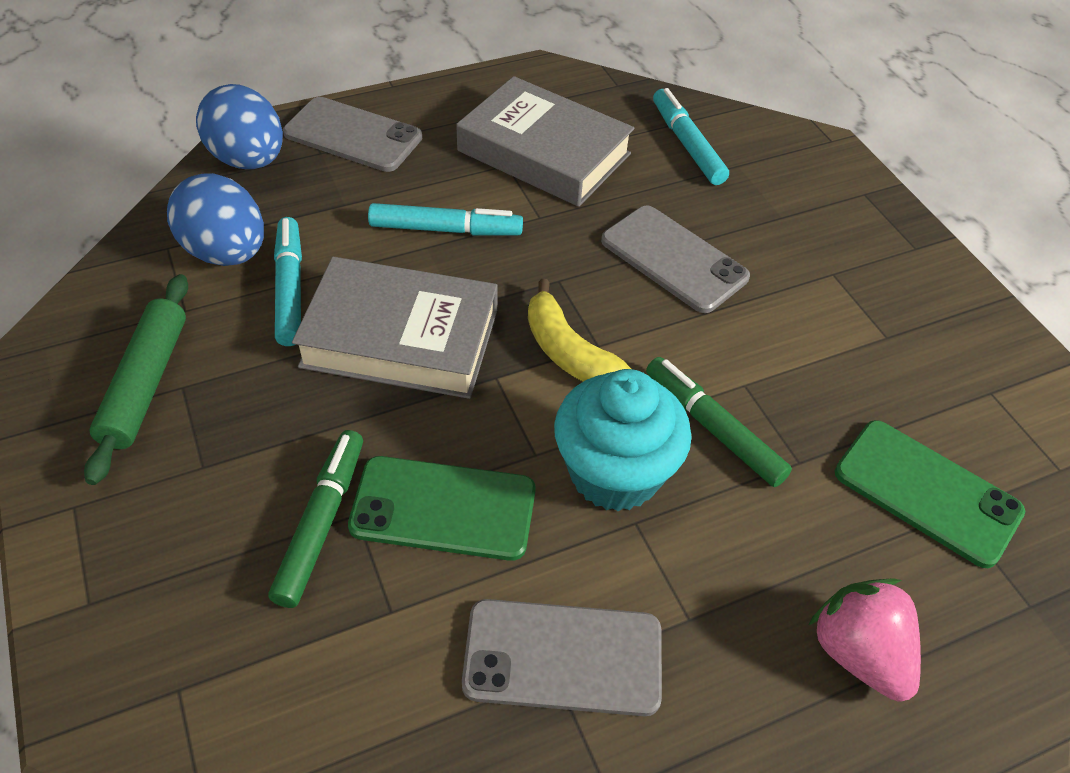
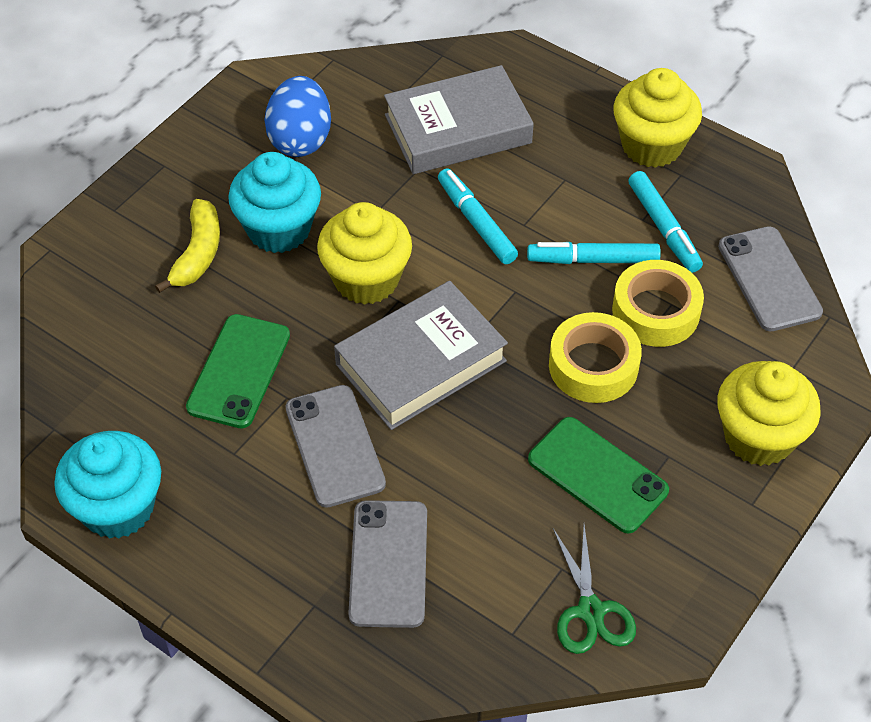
blue egg: [167,173,264,266] [196,84,283,169] = 2 -> [265,76,331,157] = 1
green marker: [269,430,363,608] [646,357,792,487] = 2 -> none = 0
green rolling pin: [84,274,188,485] = 1 -> none = 0
green scissors: none = 0 -> [553,525,636,654] = 1
pink strawberry: [809,578,921,701] = 1 -> none = 0
turquoise cupcake: [554,369,692,512] = 1 -> [54,431,161,539] [228,152,321,253] = 2
yellow cupcake: none = 0 -> [317,202,412,305] [613,68,702,168] [717,361,821,466] = 3
yellow tape: none = 0 -> [549,312,642,403] [612,260,704,347] = 2

